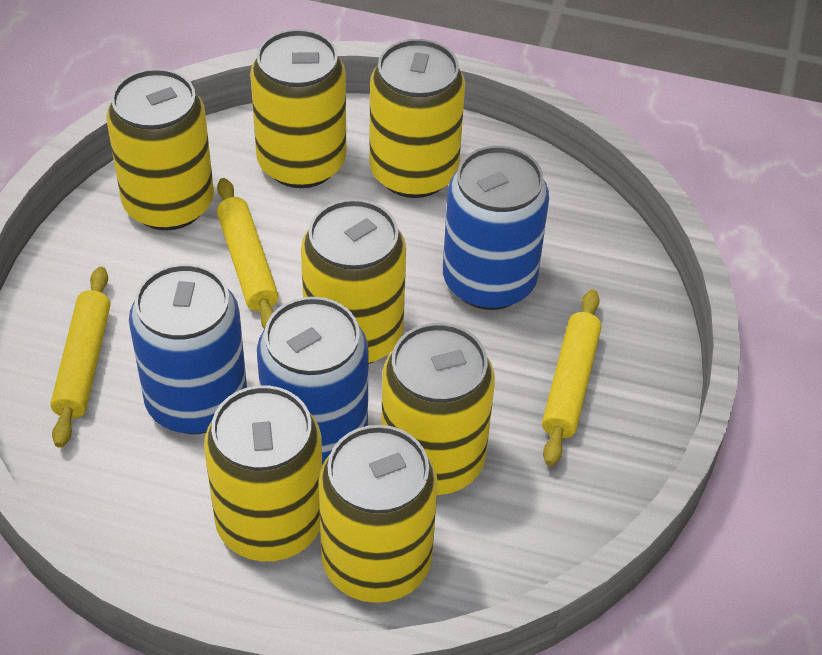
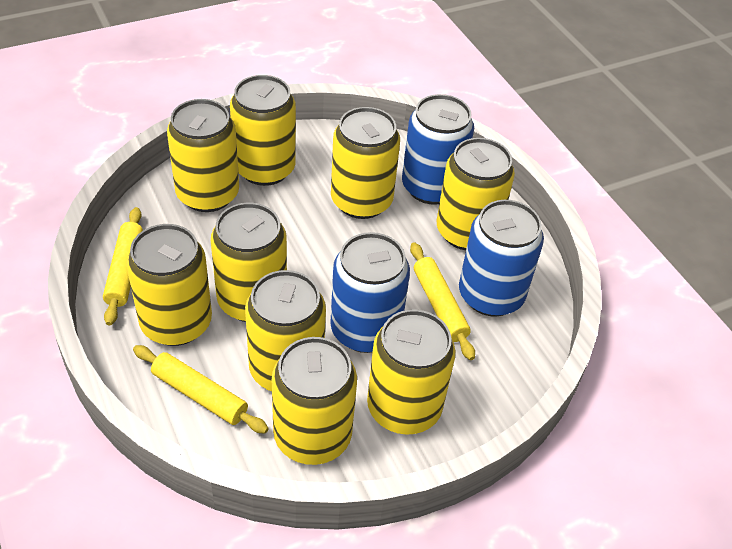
yellow can: [106,68,214,230] [204,385,322,561] [250,29,346,188] [301,199,406,364] [318,425,438,603] [369,39,465,198] [381,323,495,495] = 7 -> [126,224,212,346] [167,99,239,212] [211,203,287,322] [230,75,296,186] [245,270,326,391] [272,337,357,465] [331,107,400,219] [367,309,455,435] [437,138,515,250] = 9

